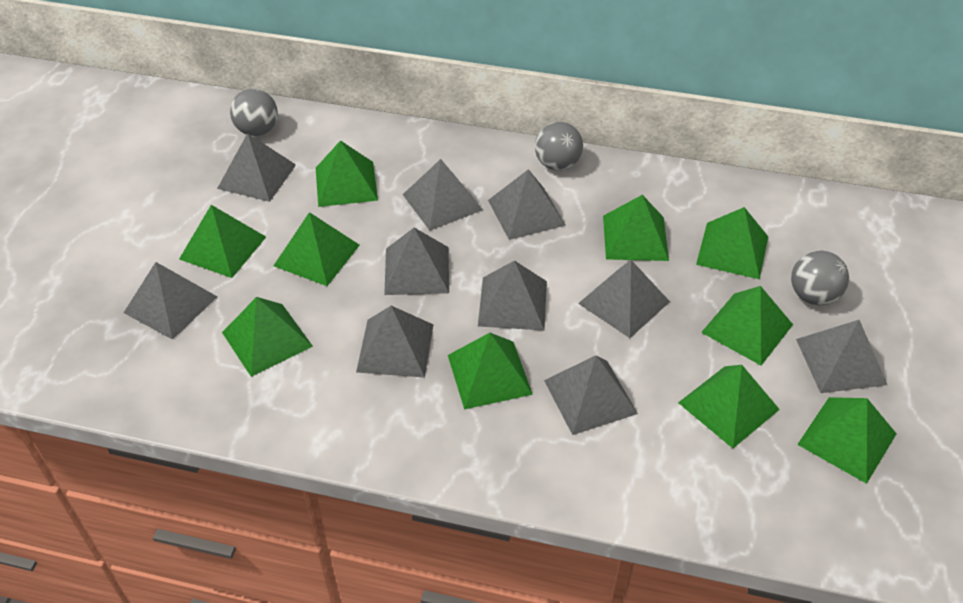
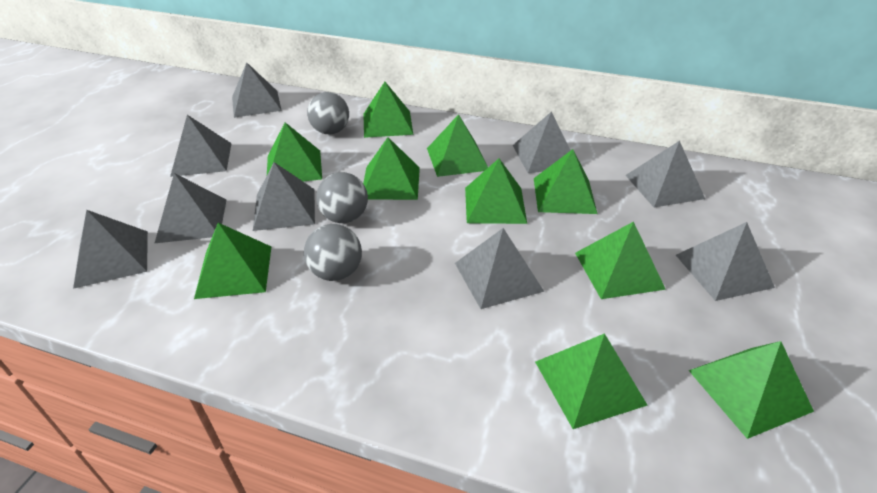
grey pyramid: [124,262,217,340] [217,133,296,202] [356,306,434,378] [384,228,449,295] [403,159,483,231] [478,260,547,330] [488,169,566,240] [544,355,638,435] [578,260,670,338] [796,320,887,393] = 10 -> [73,210,148,289] [155,173,226,243] [170,115,232,177] [232,62,282,118] [253,162,315,231] [455,228,544,309] [513,111,571,173] [625,141,705,208] [676,222,775,301] = 9

